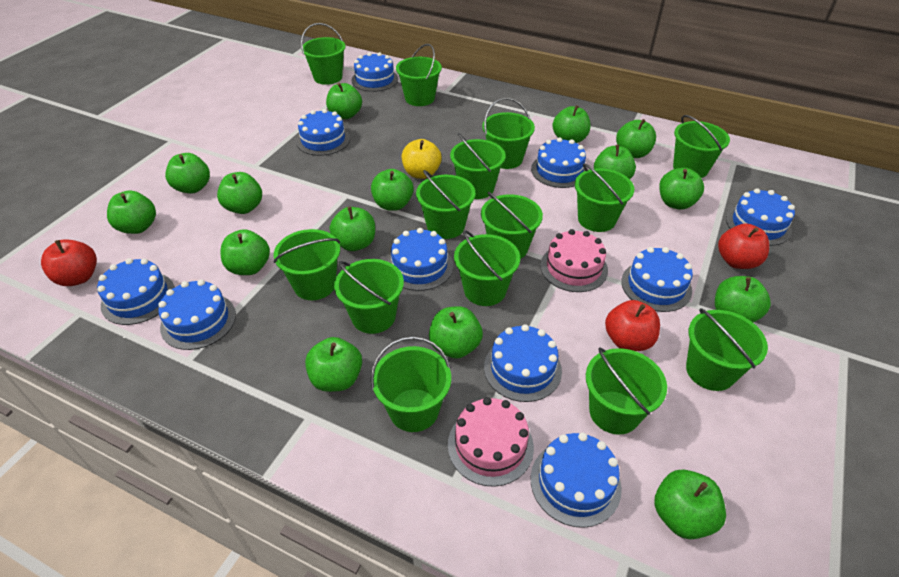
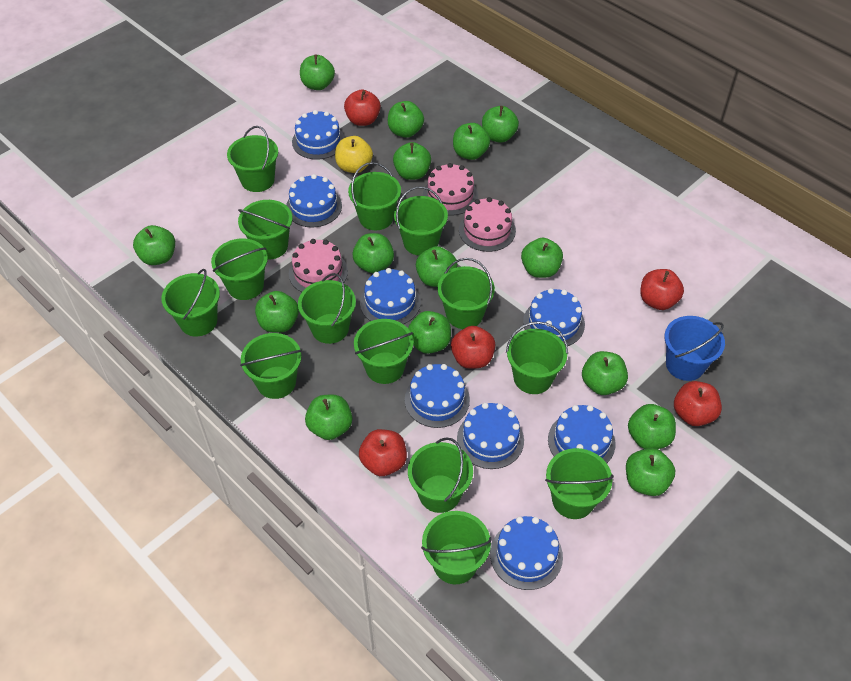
blue bucket: none = 0 -> [664,316,725,381] = 1
blue cake: [97,258,175,325] [158,280,236,350] [296,109,350,156] [351,52,398,92] [388,228,453,291] [484,324,562,402] [531,137,588,188] [531,432,622,528] [621,247,693,312] [726,188,795,246] = 10 -> [286,174,342,227] [292,110,345,160] [360,268,421,324] [405,364,470,428] [457,403,524,469] [490,516,563,590] [523,288,585,346] [548,405,616,463] = 8
pink cake: [448,397,534,487] [540,229,608,292] = 2 -> [289,239,348,292] [423,163,478,216] [459,197,516,252] = 3
red apple: [41,239,97,286] [605,300,660,351] [718,223,769,269] = 3 -> [344,90,381,126] [359,429,407,476] [451,326,496,369] [640,269,684,310] [674,381,722,426] = 5

